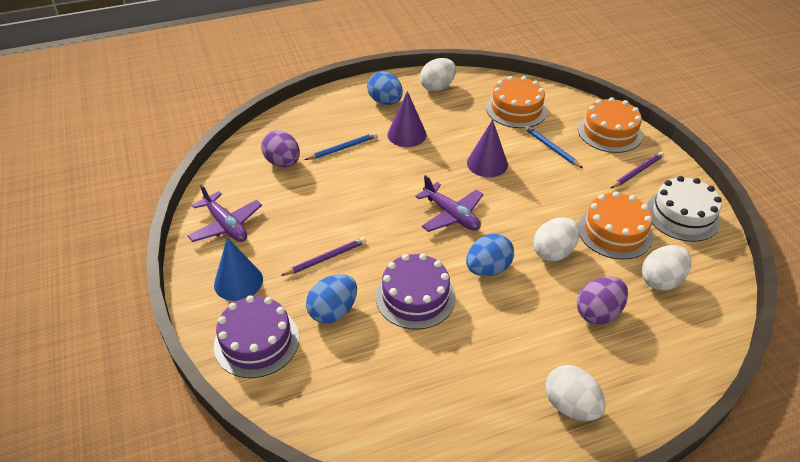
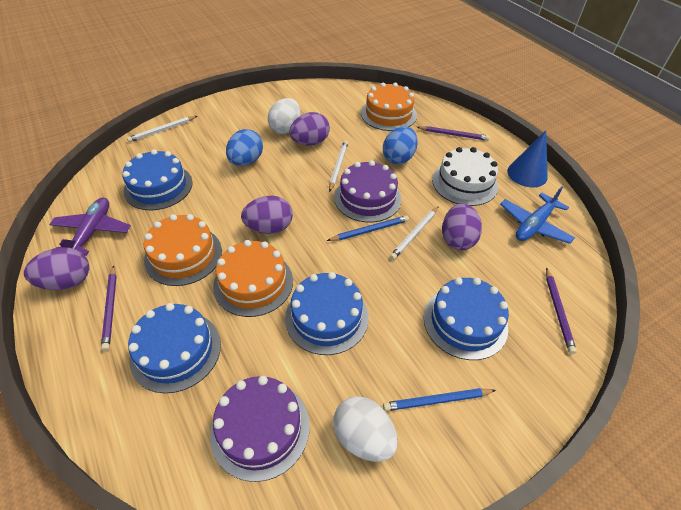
blue cake: none = 0 -> [122,149,193,210] [128,303,221,393] [285,272,369,355] [424,277,509,360] = 4
blue egg: [306,274,357,324] [367,71,403,105] [466,233,514,276] = 3 -> [226,129,263,166] [383,126,418,164] = 2
blue plane: none = 0 -> [500,186,575,244] = 1
purple cone: [388,91,427,147] [467,119,508,177] = 2 -> none = 0
purple egg: [261,130,300,167] [577,276,628,325] = 2 -> [24,247,89,290] [241,196,293,234] [289,112,330,146] [442,203,482,250] = 4
purple pencil: [281,237,366,276] [610,152,664,189] = 2 -> [101,265,117,351] [417,126,490,141] [546,267,577,354] = 3
purple plane: [188,184,262,242] [415,175,484,232] = 2 -> [49,198,131,256] = 1
white egg: [420,58,456,92] [533,217,580,262] [546,365,606,421] [642,245,691,291] = 4 -> [268,98,301,134] [333,396,398,462] = 2
white pencil: none = 0 -> [127,116,197,142] [329,141,348,192] [390,206,439,260] = 3

